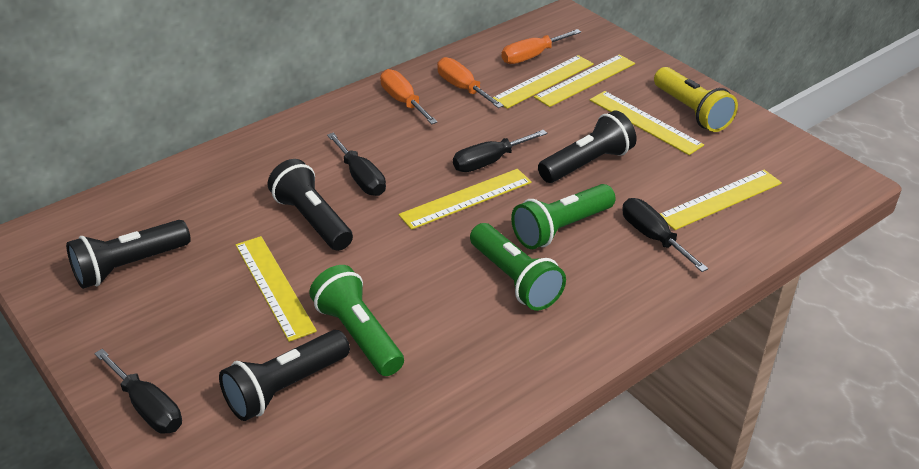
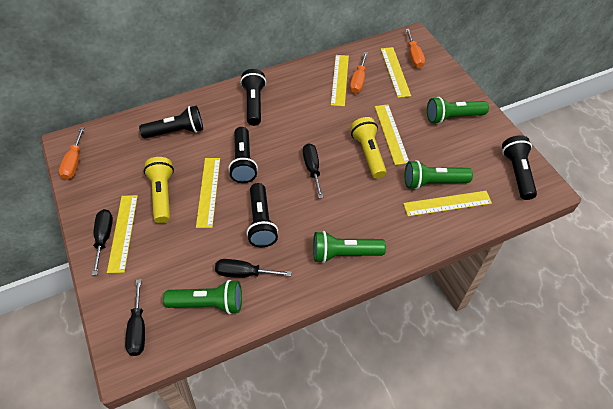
black flashlight: [66,220,191,289] [219,330,350,421] [268,159,353,251] [538,110,637,183] = 4 -> [139,105,203,139] [228,127,258,183] [240,69,266,126] [247,183,278,247] [502,135,537,200] = 5
green flashlight: [309,265,404,376] [470,223,566,311] [511,184,616,249] = 3 -> [163,280,242,314] [313,231,386,263] [405,160,473,190] [427,97,489,124] = 4
yellow flashlight: [654,67,738,132] = 1 -> [144,157,174,223] [350,117,387,179] = 2

